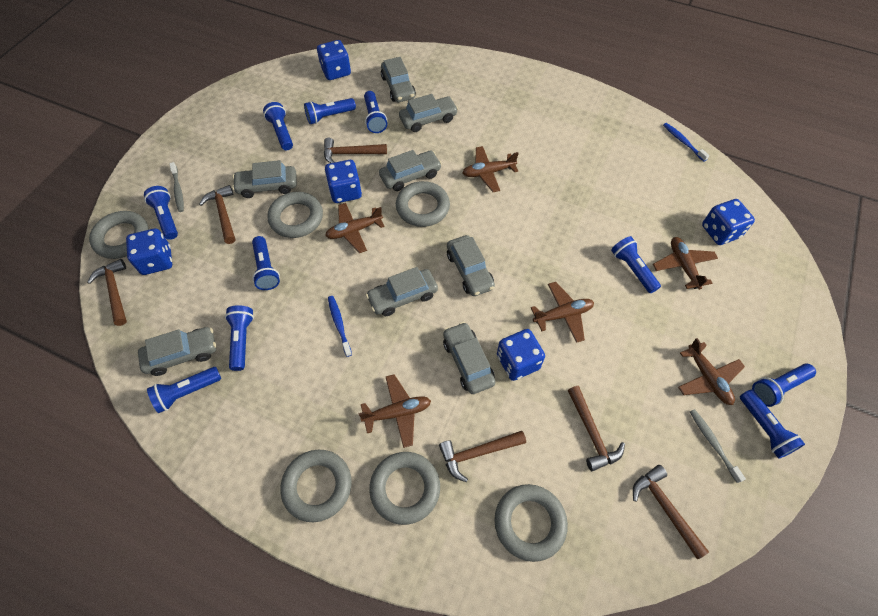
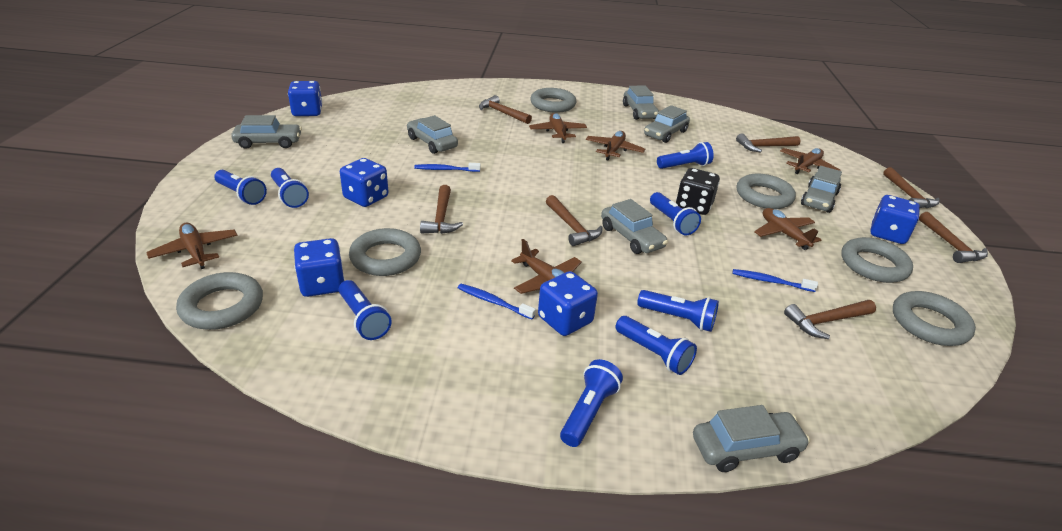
black dice: none = 0 -> [676,168,720,215] = 1
blue flashlight: [144,186,178,240] [147,367,221,413] [225,305,254,371] [252,236,280,290] [263,102,293,151] [304,98,356,124] [364,91,387,133] [611,236,661,293] [740,390,805,459] [752,364,816,407] = 10 -> [214,170,267,205] [271,168,309,208] [339,280,392,340] [560,359,623,447] [616,316,697,375] [637,290,719,332] [650,192,701,236] [657,142,714,169] = 8
blue toothbrush: [328,296,352,357] [663,123,710,162] = 2 -> [414,163,481,172] [458,284,536,320] [732,269,818,292] = 3
brown hammer: [87,259,127,326] [199,185,235,244] [324,138,387,163] [439,431,526,482] [568,386,625,471] [633,465,709,559] = 6 -> [420,185,463,234] [479,95,532,124] [546,195,603,246] [736,133,800,152] [784,300,876,339] [883,167,940,208] [919,212,988,263] = 7
grey car: [138,327,216,376] [232,160,297,198] [366,267,438,316] [379,150,442,191] [381,57,416,102] [399,94,458,132] [443,322,495,394] [447,235,495,296] = 8 -> [231,115,302,149] [407,115,458,154] [601,199,668,254] [623,85,659,120] [644,105,690,143] [693,405,810,472] [801,166,842,213] = 7
grey toothbrush: [169,162,184,212] [690,409,746,483] = 2 -> none = 0

